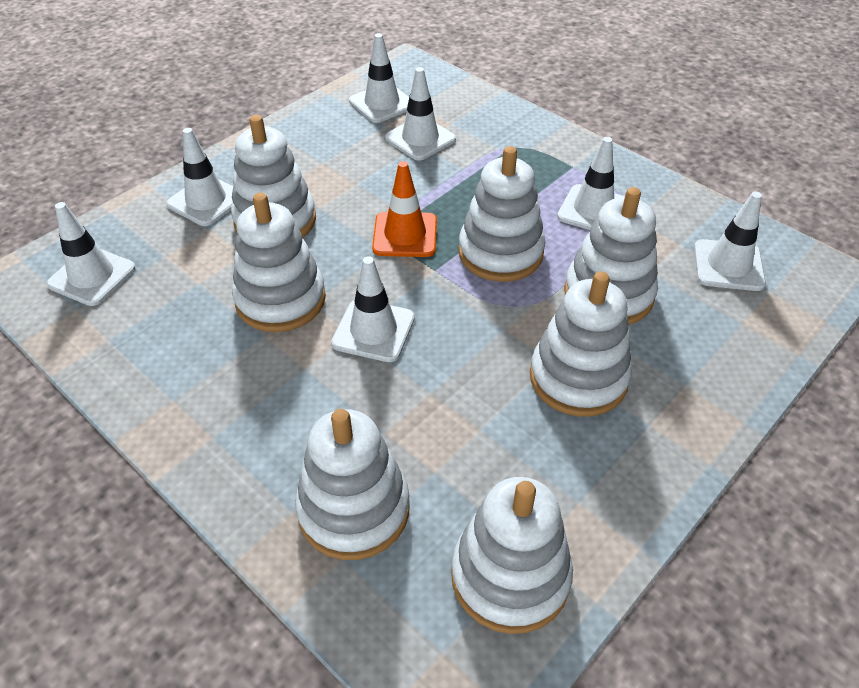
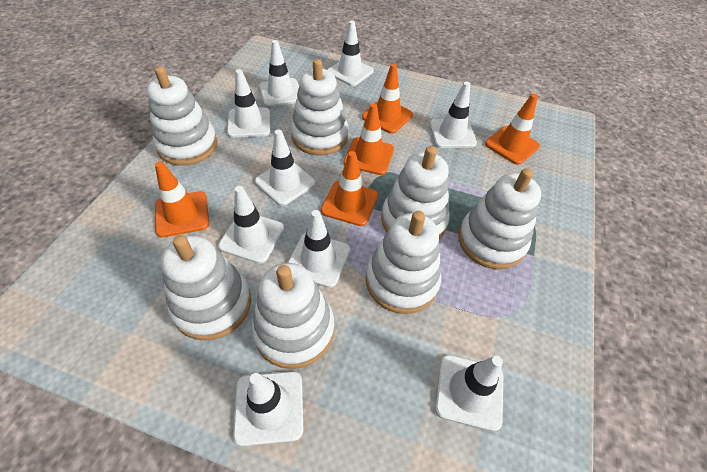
orange traffic cone: [372,161,437,257] = 1 -> [155,161,209,238] [321,151,378,226] [343,103,394,175] [362,64,413,134] [485,94,540,165] = 5
white traffic cone: [46,202,136,306] [166,128,234,226] [331,256,415,362] [349,33,409,123] [385,67,456,161] [557,137,625,230] [694,191,766,291] = 7 -> [218,186,284,264] [227,69,270,138] [233,371,303,446] [255,130,315,206] [259,40,299,107] [288,210,350,288] [328,20,374,86] [430,82,477,148] [435,355,503,431] = 9

